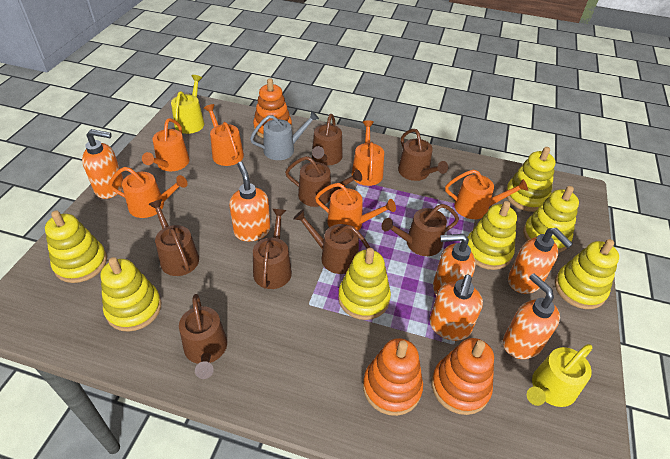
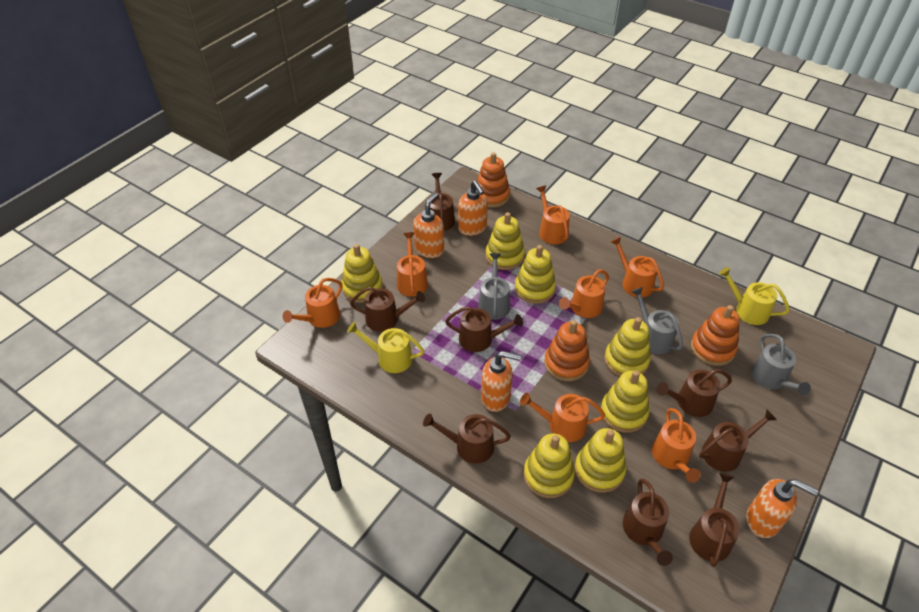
grey watering can: [250,110,319,160] = 1 -> [478,253,510,320] [631,287,683,354] [751,334,811,395] = 3
orange soap dispenser: [82,129,124,199] [229,162,271,242] [429,275,483,341] [433,234,476,296] [503,273,560,359] [508,228,573,294] = 6 -> [413,192,444,258] [458,181,488,236] [481,351,521,412] [747,479,818,538] = 4
orange watering can: [109,167,188,218] [142,118,189,171] [204,104,244,166] [315,183,396,231] [351,121,384,186] [445,169,528,219] = 6 -> [283,278,342,328] [397,232,428,297] [520,393,606,442] [536,186,570,245] [559,269,609,318] [611,237,664,297] [652,408,701,483] = 7

